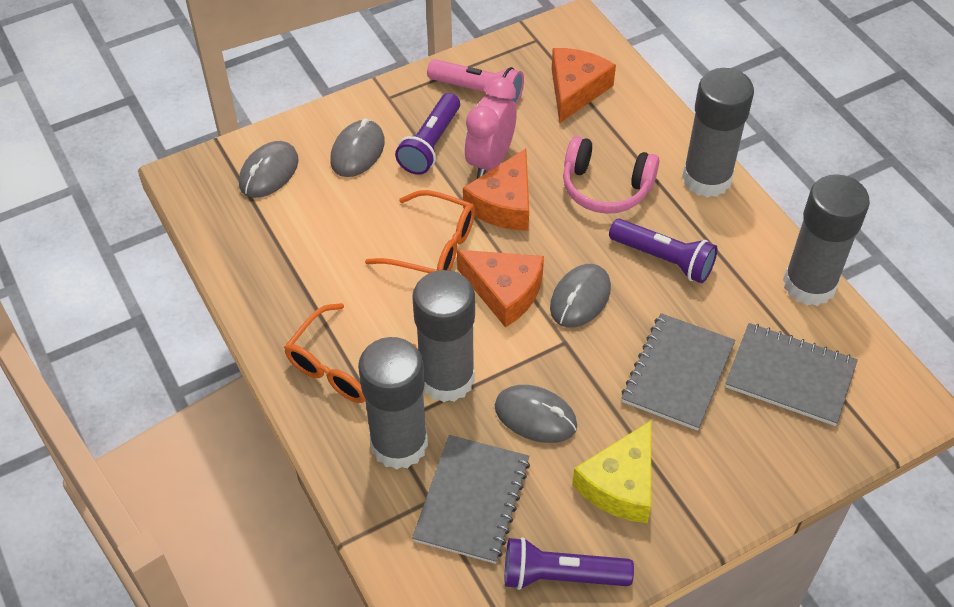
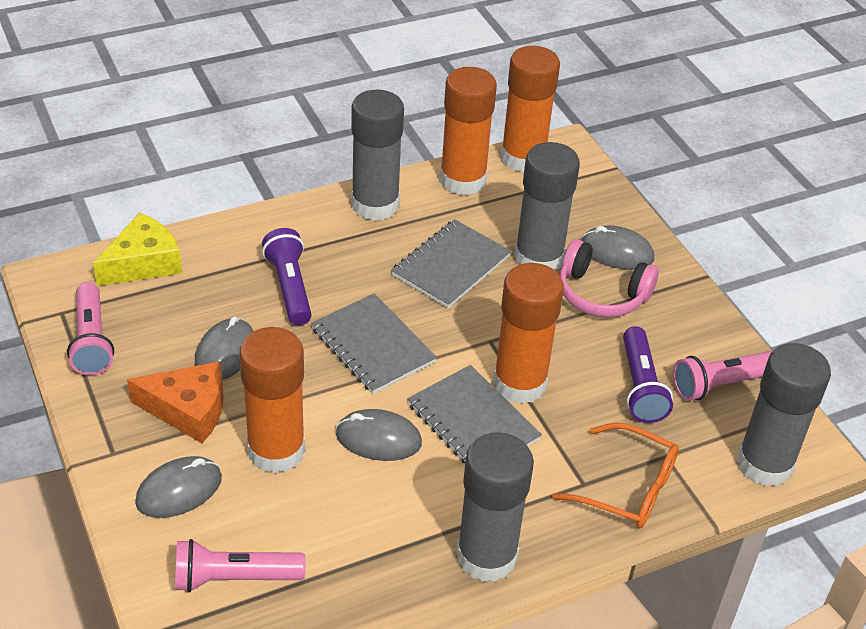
orange cheese: [457,250,544,328] [463,149,529,231] [552,48,616,123] = 3 -> [127,361,224,443] = 1
orange glasses: [284,303,416,403] [365,190,475,273] = 2 -> [552,423,679,528] = 1
orange glue stick: none = 0 -> [239,327,305,474] [440,67,497,196] [493,263,564,404] [500,46,560,173] = 4
pink clock: [464,77,517,179] = 1 -> none = 0
pink flashlight: [427,59,524,105] = 1 -> [67,282,114,375] [175,539,305,592] [673,351,773,401] = 3
purple flashlight: [395,93,460,175] [505,537,634,590] [609,219,718,283] = 3 -> [262,228,311,325] [623,326,673,423] = 2

